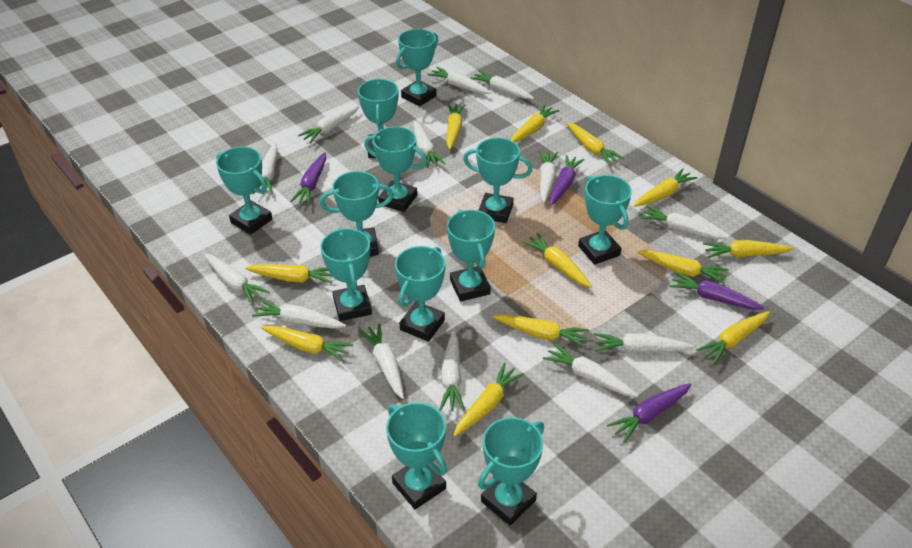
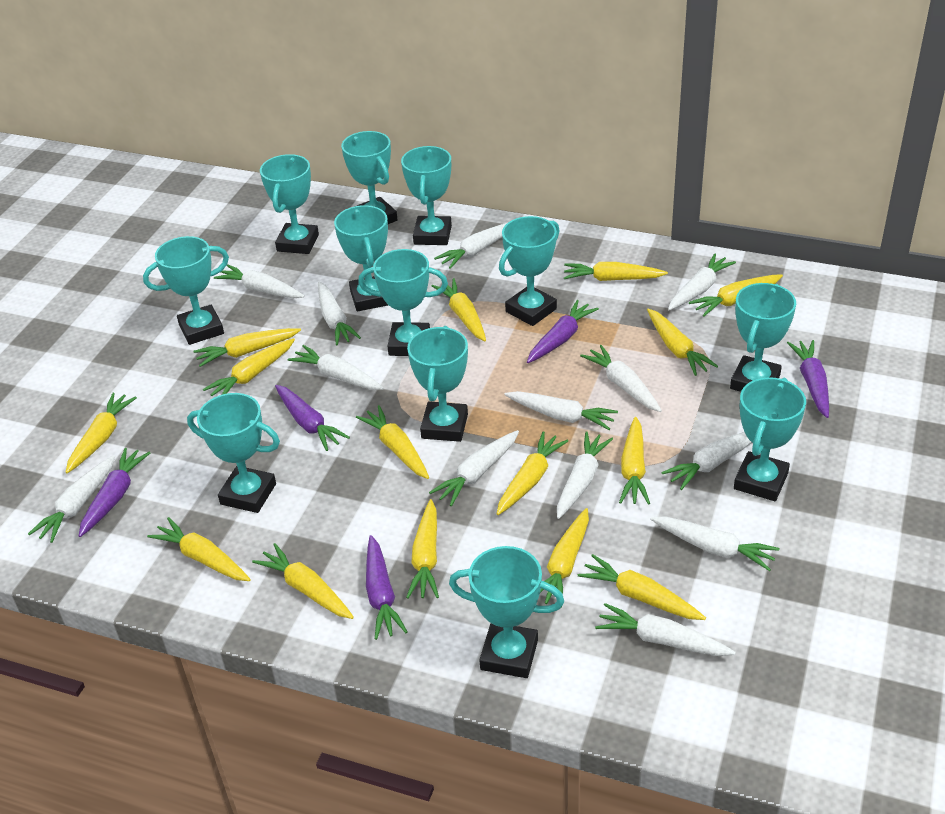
purple carrot: [290,152,326,204] [550,155,585,206] [607,383,692,443] [669,272,765,310] = 4 -> [79,448,150,537] [275,385,350,451] [366,535,408,640] [527,300,599,363] [787,340,829,418] = 5
yellow carrot: [245,264,332,284] [261,325,353,362] [447,104,465,149] [453,363,524,437] [493,314,589,347] [511,104,559,142] [522,233,592,288] [567,122,624,165] [634,168,698,207] [637,250,728,284] [696,311,770,364] [703,240,794,258] = 12 -> [66,393,137,473] [147,517,251,581] [193,328,301,367] [203,338,295,396] [252,543,354,619] [356,405,429,479] [406,499,439,599] [432,278,486,341] [497,431,568,515] [540,508,589,608] [564,262,668,281] [578,554,706,620] [619,417,650,505] [647,309,718,376] [689,274,783,317] = 15

